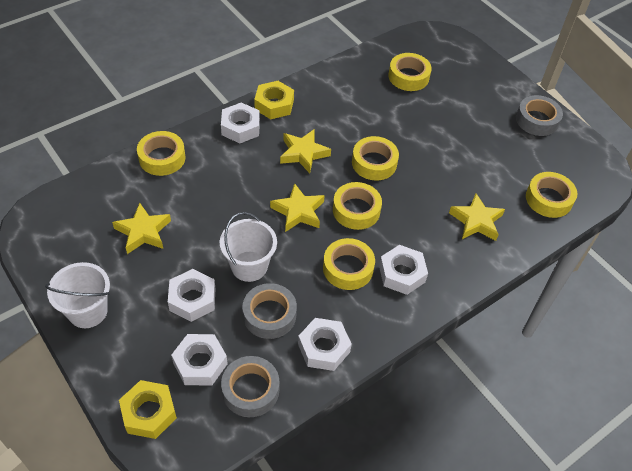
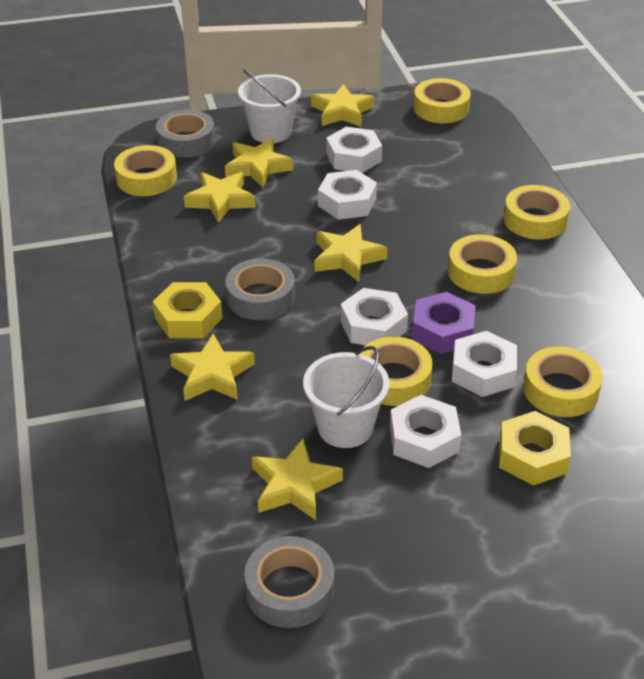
purple nut: none = 0 -> [412,292,475,354] = 1
yellow star: [112,203,171,254] [270,183,325,232] [280,129,331,173] [449,193,505,241] = 4 -> [170,334,255,401] [184,172,256,223] [225,139,293,187] [252,439,343,520] [311,84,375,127] [315,224,387,282] = 6

